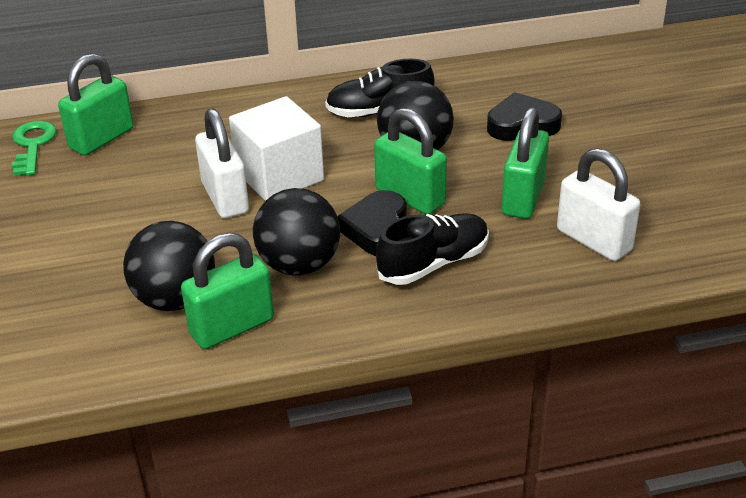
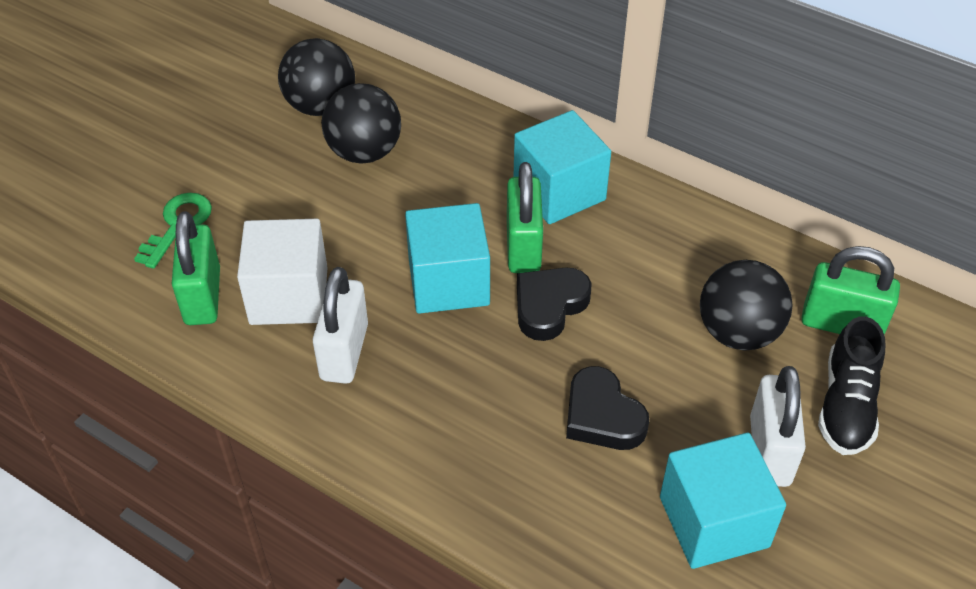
black shoe: [325,59,434,117] [376,213,489,285] = 2 -> [818,316,886,455] = 1
green padlock: [58,53,134,156] [181,233,274,349] [374,108,447,214] [501,107,549,219] = 4 -> [172,211,220,325] [507,162,543,273] [801,246,900,335] = 3
turquoise cube: none = 0 -> [405,203,490,314] [513,110,611,224] [660,433,786,569] = 3

